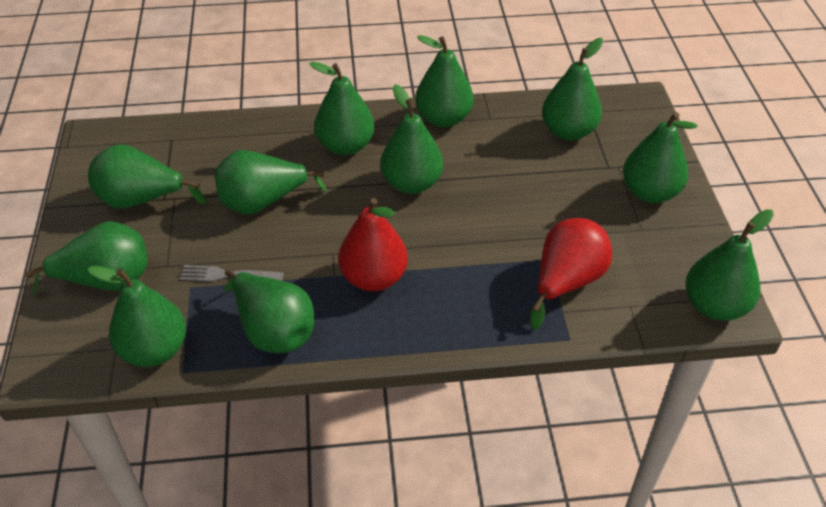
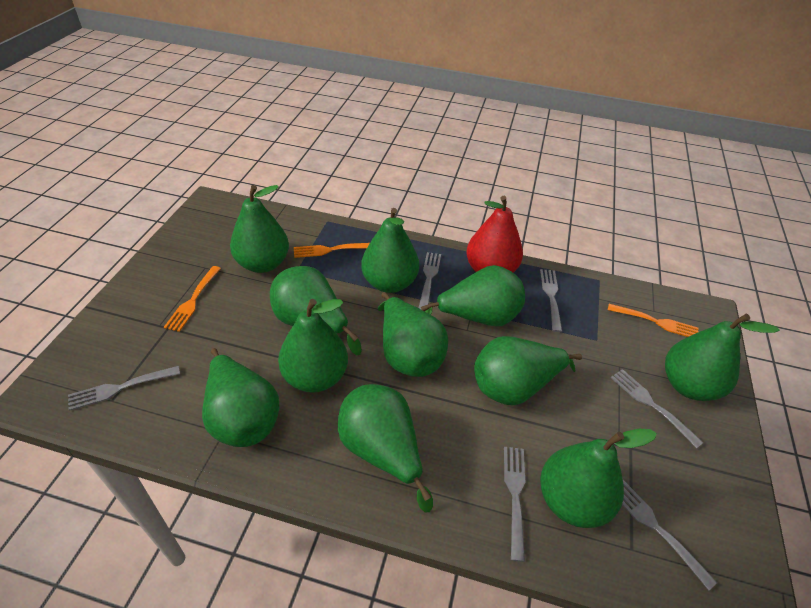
grey fork: [180,265,284,282] = 1 -> [68,366,180,411] [418,252,441,310] [504,447,525,562] [540,269,562,332] [611,369,704,448] [622,480,717,590] = 6
orange fork: none = 0 -> [164,266,221,332] [294,243,370,258] [608,304,699,337] = 3
red pear: [338,198,408,291] [530,218,612,330] = 2 -> [466,196,523,273] = 1

